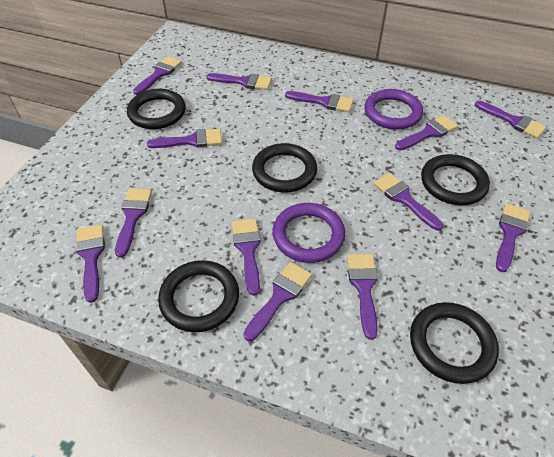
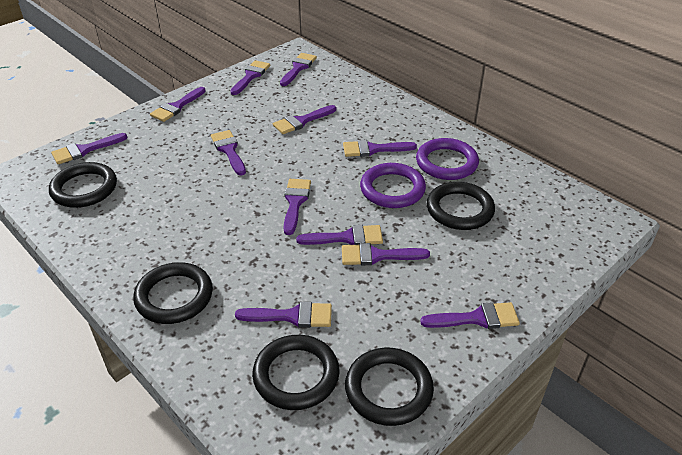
purple brush: [76,225,105,303] [115,188,152,258] [133,56,182,95] [147,129,222,148] [206,73,272,90] [232,219,260,296] [244,262,312,341] [285,91,354,112] [347,254,378,340] [373,173,443,231] [395,115,458,151] [475,101,547,138] [496,203,530,272] = 13 -> [51,133,128,164] [150,87,206,122] [211,130,246,176] [230,60,270,95] [235,302,332,328] [273,105,336,134] [280,53,317,86] [283,179,311,235] [296,225,383,245] [342,243,430,265] [343,140,417,157] [420,302,520,329] = 12

